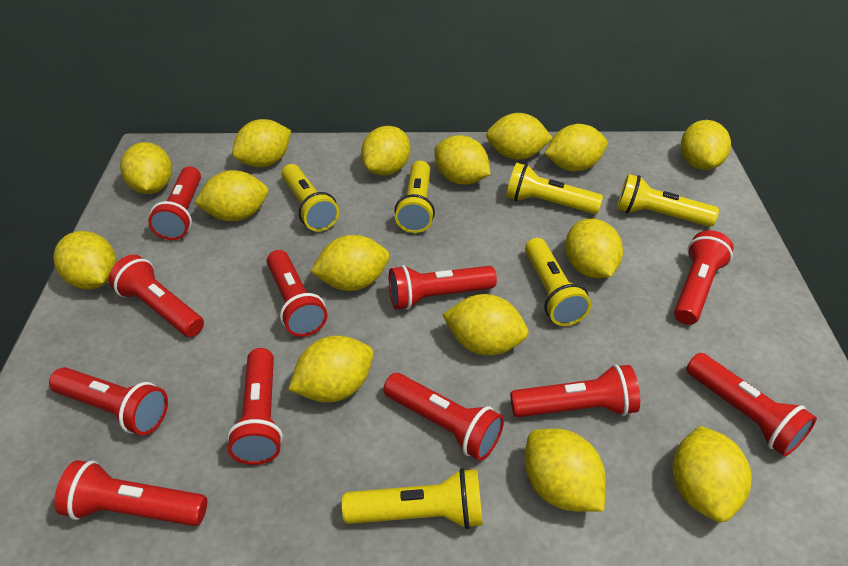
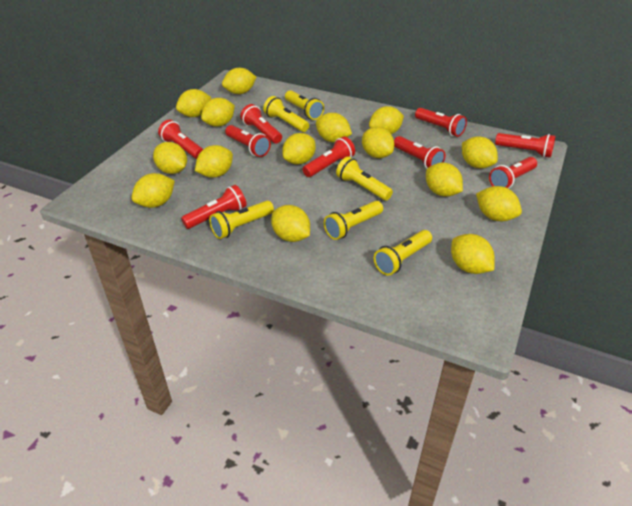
red flashlight: [49,367,168,435] [54,460,207,526] [108,255,204,337] [148,166,201,240] [227,348,283,465] [267,250,327,337] [383,373,504,461] [389,265,497,310] [510,364,640,417] [674,230,734,325] [686,353,817,456] = 11 -> [158,120,203,159] [181,185,247,229] [225,125,271,157] [240,104,282,143] [303,136,355,177] [394,136,445,169] [415,108,467,137] [489,157,537,189] [495,133,556,158] = 9

